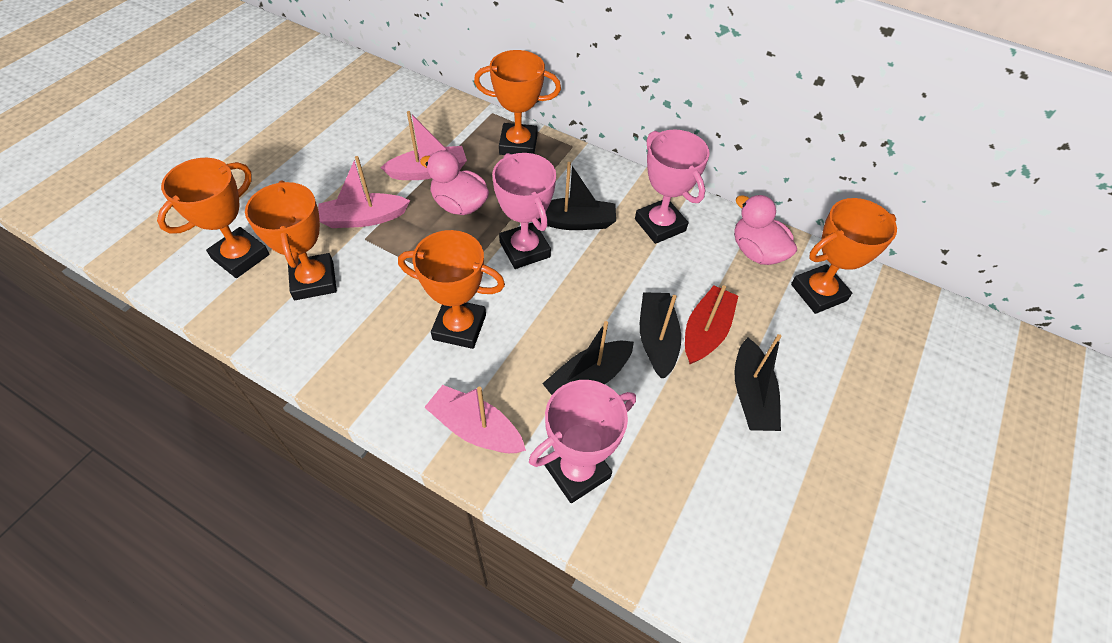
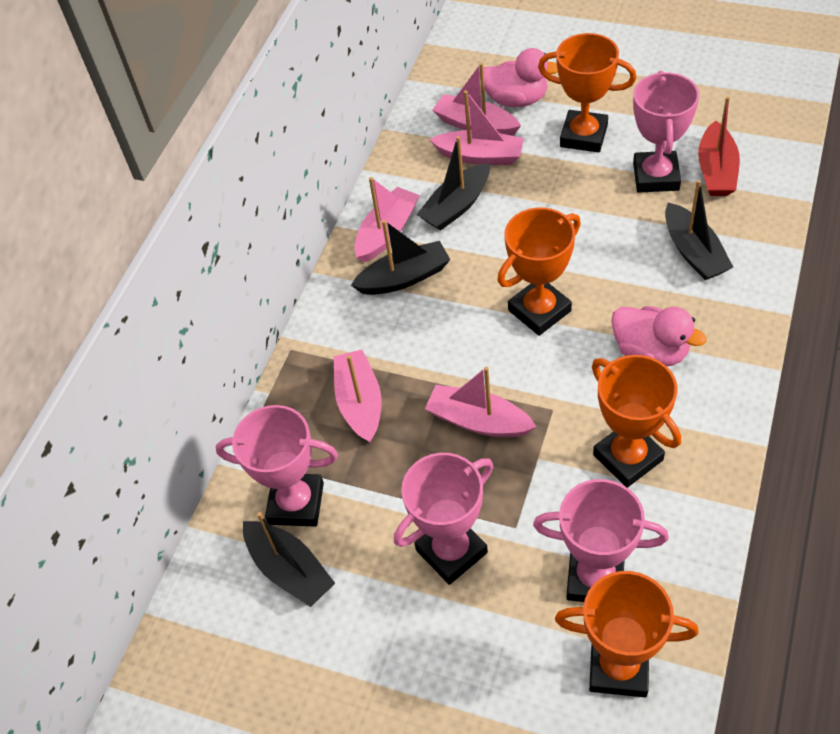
orange trophy: [157,158,270,278] [245,180,337,300] [398,230,505,349] [474,50,561,155] [791,198,897,314] = 5 -> [497,207,581,336] [538,33,636,152] [555,571,699,697] [592,355,681,488] = 4
pink boat: [318,156,410,228] [380,111,467,180] [424,385,526,453] = 3 -> [334,350,382,443] [354,177,420,262] [425,367,537,437] [429,91,524,165] [432,63,521,136] = 5
pink trophy: [492,153,556,269] [529,380,636,503] [635,130,710,244] = 3 -> [216,405,338,527] [394,453,493,585] [533,479,669,602] [633,71,699,193] = 4

